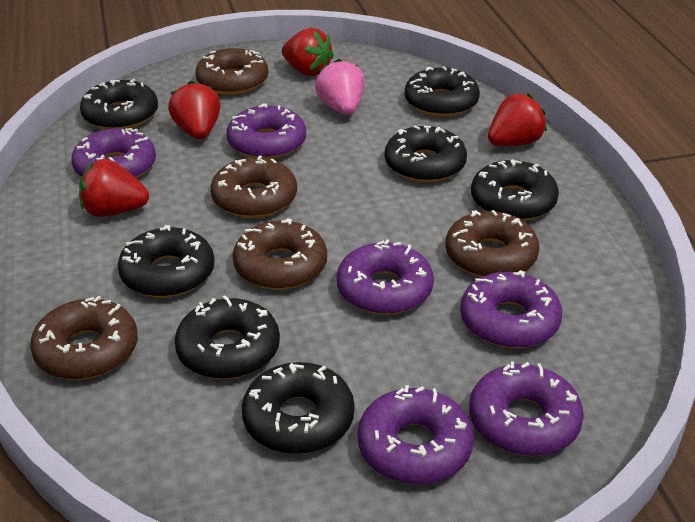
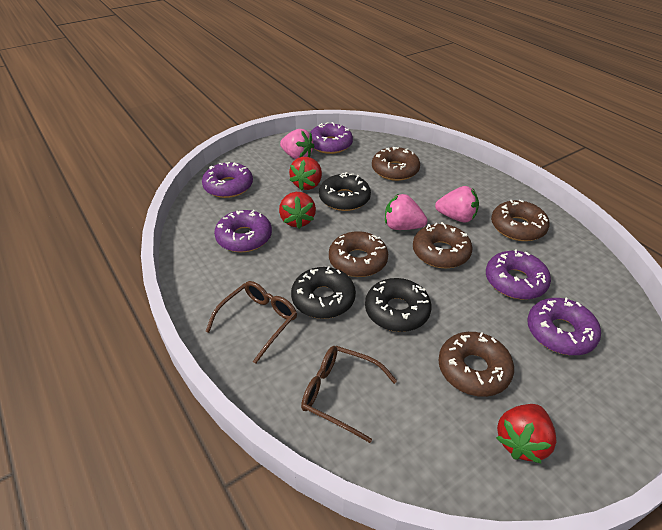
black donut: [80,79,158,130] [118,225,215,298] [175,295,280,379] [242,362,355,454] [385,126,467,183] [405,66,480,117] [471,159,559,221] = 7 -> [291,266,356,319] [319,172,371,211] [365,278,432,332] = 3
brown glasses: none = 0 -> [205,281,297,364] [301,346,397,443] = 2
pink strawberry: [315,59,365,115] = 1 -> [280,129,315,159] [385,194,428,230] [435,186,479,222] = 3
purple donut: [71,128,156,179] [227,103,306,159] [337,239,434,315] [358,385,474,485] [460,270,562,348] [469,361,584,456] = 6 -> [202,162,253,198] [214,210,272,252] [310,122,353,154] [486,250,551,300] [527,298,601,355] = 5
red strawberry: [79,159,149,217] [168,81,221,139] [282,28,334,76] [488,93,547,146] = 4 -> [279,192,316,229] [289,157,322,191] [496,404,556,464] = 3

